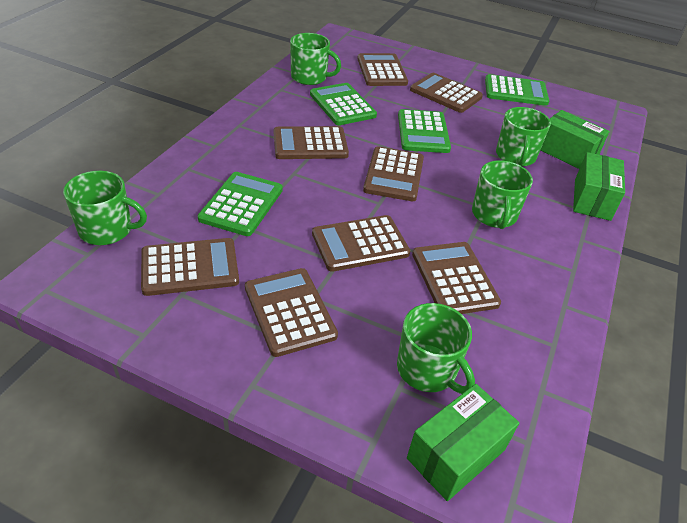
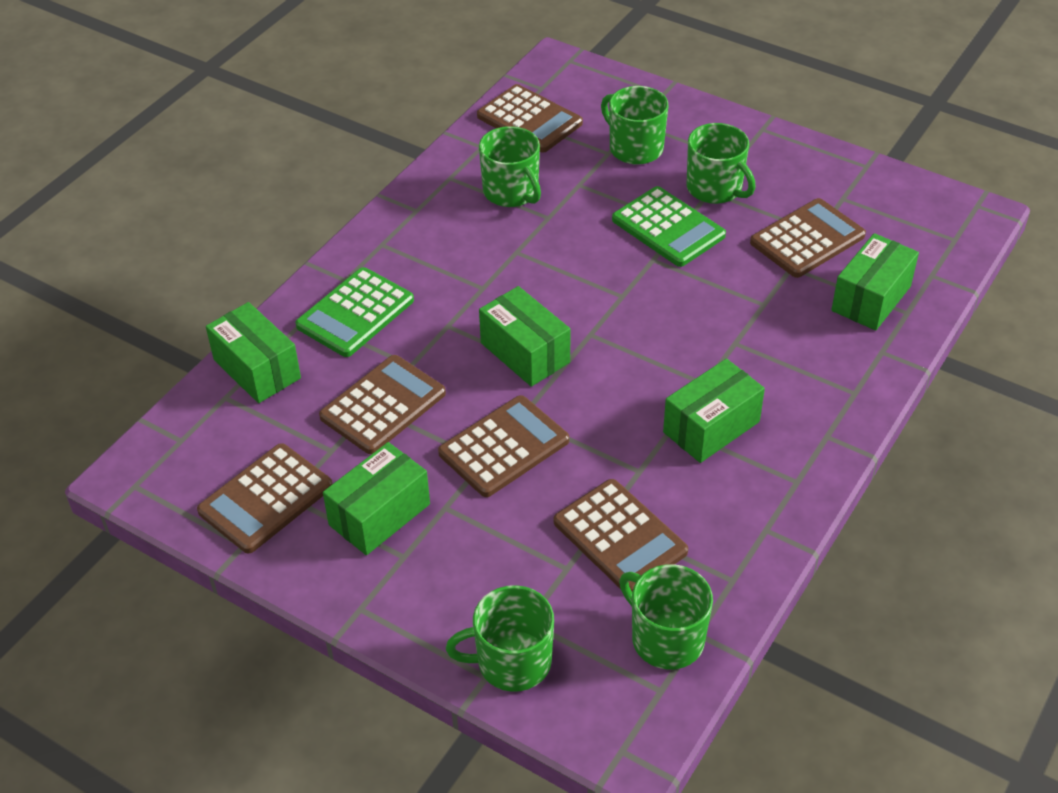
brown calculator: [141,238,239,296] [245,268,338,357] [274,126,349,159] [312,215,410,272] [357,53,408,86] [363,146,424,201] [410,73,483,113] [412,242,501,314] = 8 -> [197,443,332,553] [319,355,446,454] [438,395,569,497] [477,84,583,152] [554,479,688,592] [750,198,866,278] = 6
green box: [407,384,519,501] [541,110,610,169] [573,152,625,221] = 3 -> [206,302,301,403] [323,442,430,555] [479,286,571,387] [663,359,765,463] [831,233,919,331] = 5
green calculator: [197,172,283,236] [310,83,377,125] [398,109,451,153] [485,74,549,106] = 4 -> [295,267,414,357] [612,186,726,267] = 2

